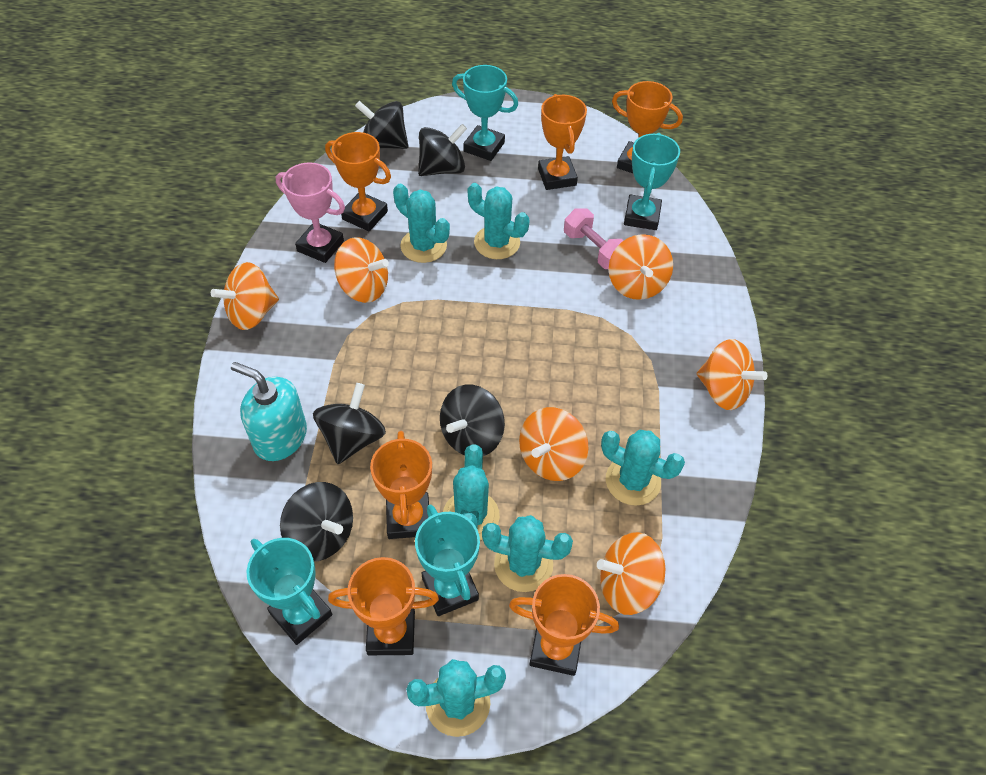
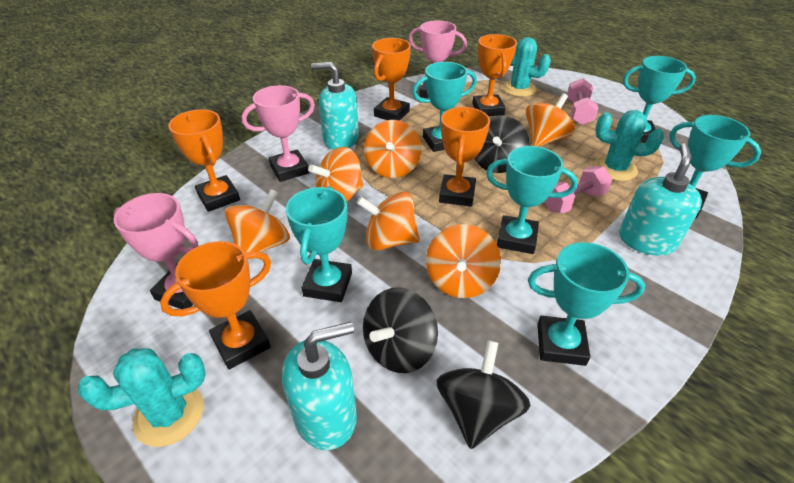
black spinning top: [280,482,353,561] [313,383,386,464] [355,101,408,149] [418,124,467,176] [440,384,505,456] = 5 -> [363,287,438,373] [436,340,530,449] [474,115,529,173] = 3
orange trophy: [325,132,391,231] [328,557,439,655] [370,431,432,539] [509,574,619,676] [538,94,587,190] [612,81,683,173] = 6 -> [160,241,271,369] [168,109,240,212] [372,38,411,120] [439,107,490,207] [472,34,517,116] = 5
pink dumbbell: [564,208,624,269] = 1 -> [544,166,612,214] [567,78,598,125] = 2
pink trophy: [276,162,345,263] = 1 -> [113,193,198,309] [242,85,315,182] [408,20,467,98] = 3
turquoise cactus: [393,183,450,263] [406,659,506,737] [443,444,500,540] [468,183,529,259] [482,515,573,592] [601,430,685,506] = 6 -> [78,348,206,447] [502,37,551,97] [594,110,664,181] = 3
turquoise soap dispenser: [231,362,307,461] = 1 -> [282,322,357,450] [311,62,359,150] [619,143,702,256] = 3
turquoise trophy: [247,538,332,645] [415,504,480,616] [452,65,518,161] [624,133,680,230] = 4 -> [286,186,352,302] [412,62,477,152] [486,146,578,254] [528,242,646,366] [623,56,696,143] [669,115,761,218] = 6

